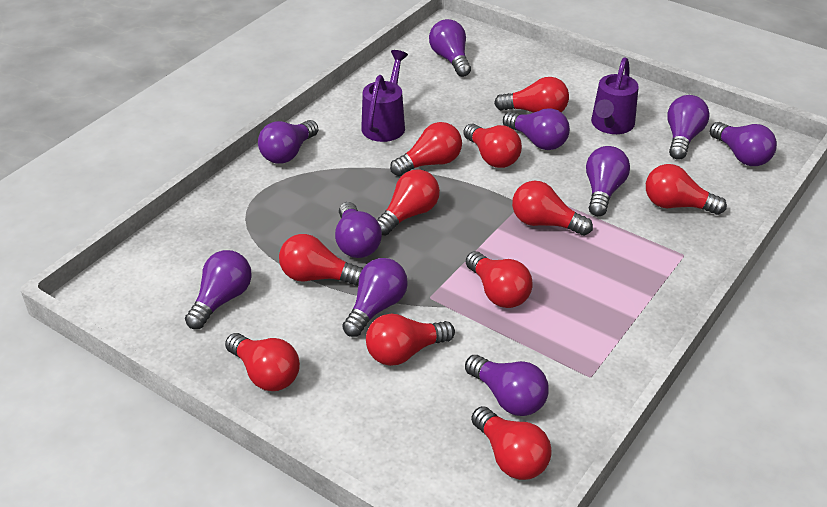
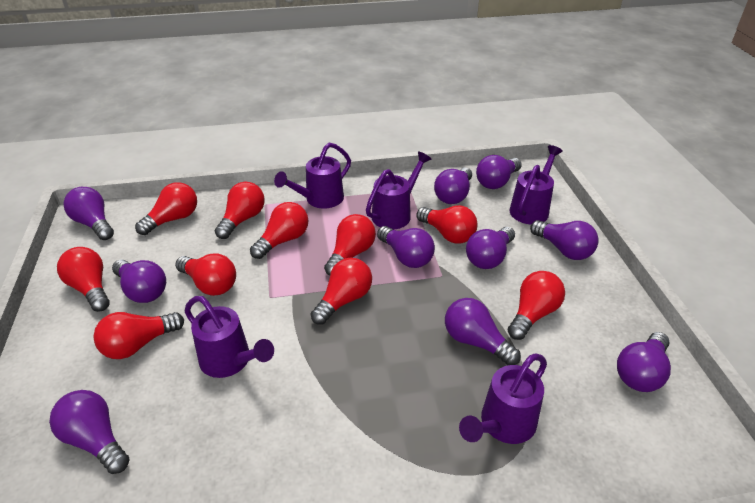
purple watering can: [361,50,408,142] [591,57,639,134] = 2 -> [185,296,274,378] [274,143,351,209] [366,151,432,229] [459,354,547,444] [510,145,563,224] = 5
red light bulb: [225,333,300,391] [279,234,363,286] [366,314,455,366] [377,169,440,236] [390,122,462,176] [463,124,522,168] [466,251,533,308] [471,406,552,480] [494,77,569,113] [512,181,593,236] [646,164,727,215] = 11 -> [57,247,110,312] [93,312,184,359] [135,182,197,235] [175,253,236,296] [215,182,265,239] [250,202,308,259] [311,258,372,325] [324,214,376,276] [417,205,478,244] [508,271,565,340] = 10

